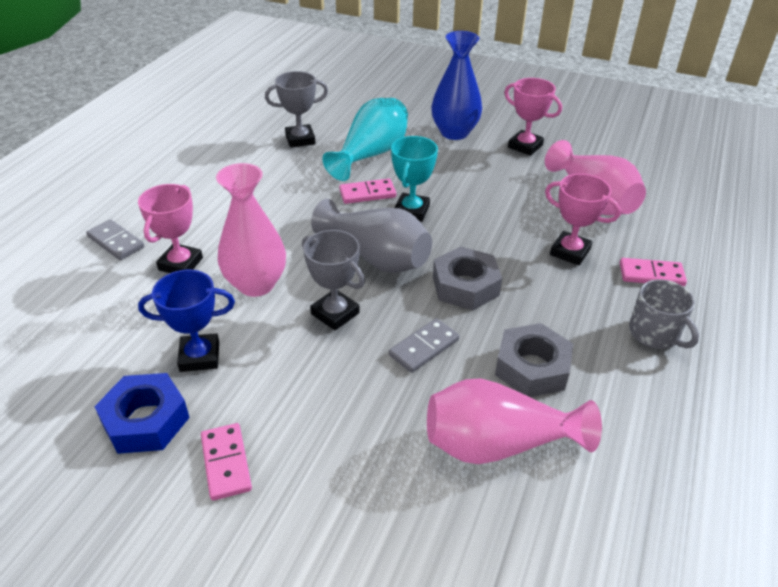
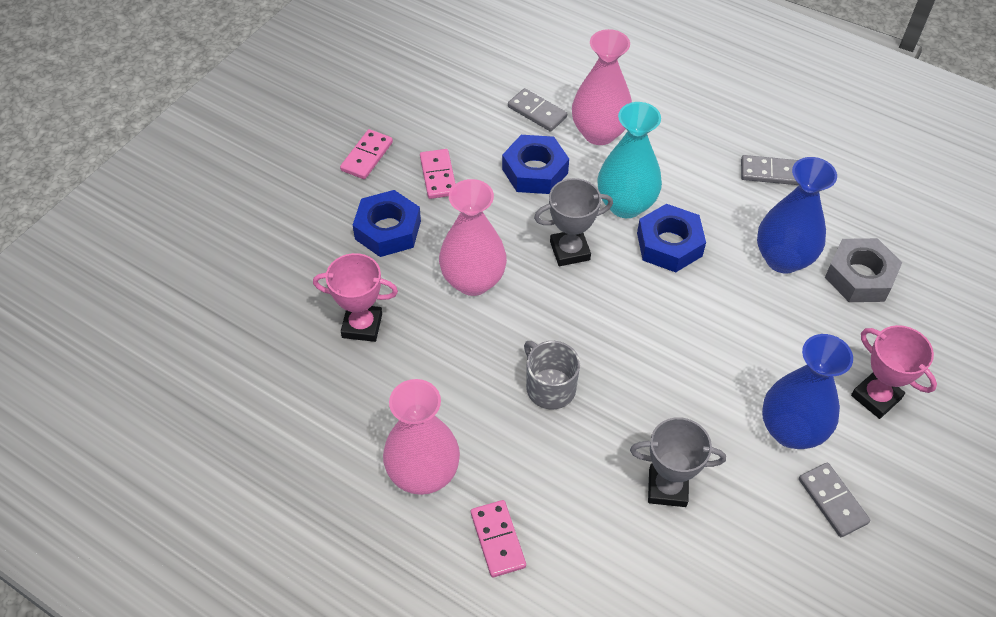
blue nut: [95,373,190,454] = 1 -> [353,190,421,257] [502,135,569,194] [637,204,706,272] = 3
blue trophy: [138,270,235,372] = 1 -> none = 0
blue vase: [431,31,482,140] = 1 -> [757,157,837,273] [762,334,853,449] = 2
grey domino: [86,219,144,260] [389,318,459,373] = 2 -> [508,88,567,132] [741,155,799,185] [799,462,870,537] = 3
grey nut: [433,247,502,310] [495,323,573,397] = 2 -> [825,238,902,302] = 1
grey vase: [311,199,432,273] = 1 -> none = 0
pink trophy: [138,184,203,273] [504,78,562,156] [545,174,621,266] = 3 -> [313,253,398,342] [851,325,937,419] = 2
turquoise trophy: [391,136,438,222] = 1 -> none = 0

